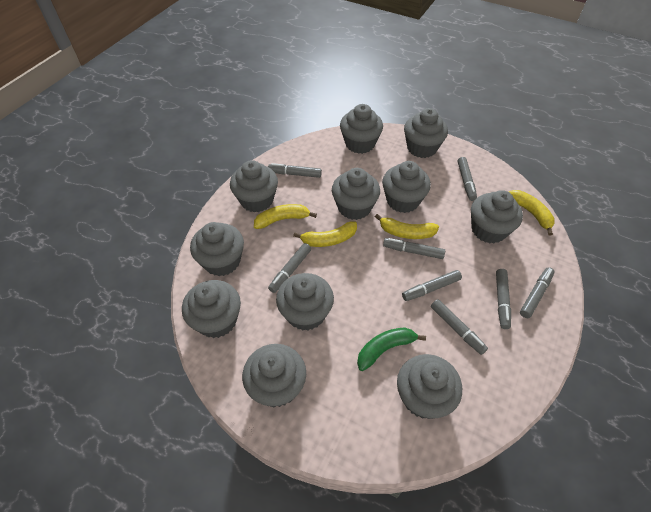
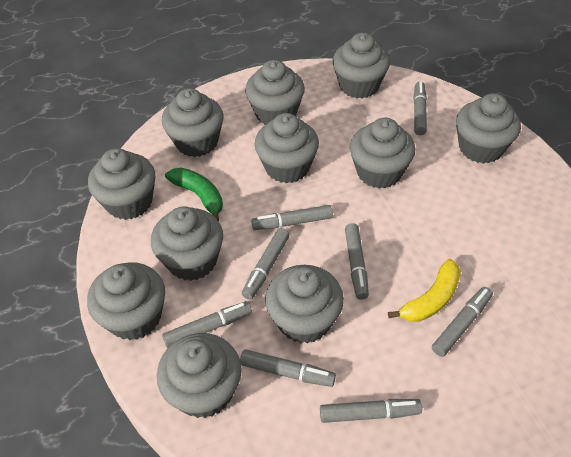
yellow banana: [254,204,317,229] [293,221,357,247] [375,214,439,239] [509,190,555,236] = 4 -> [388,259,461,322] = 1

